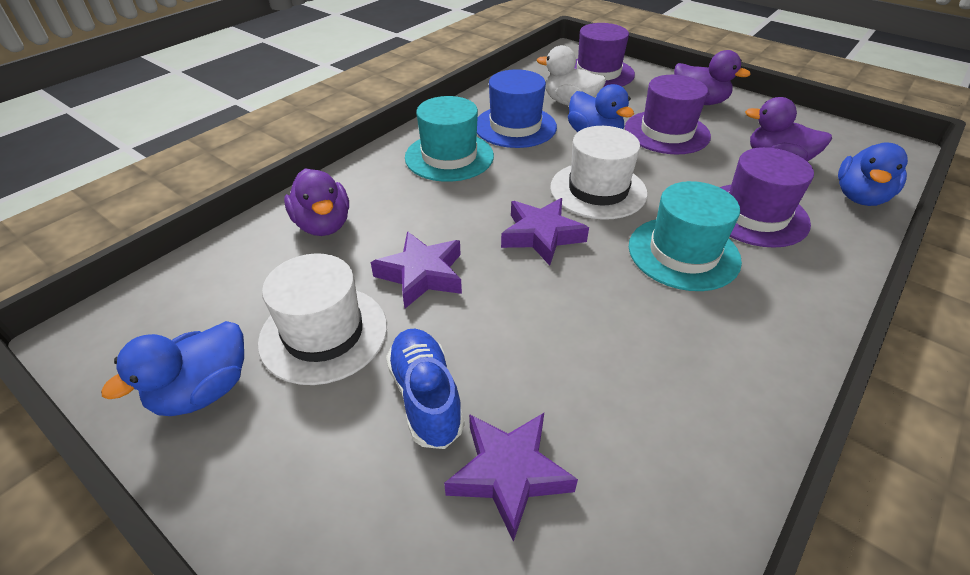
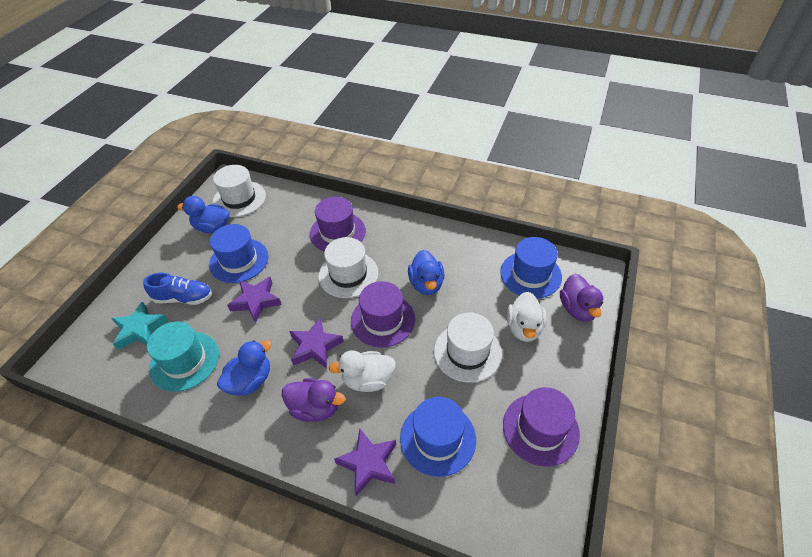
blue hat: [477,69,557,148] = 1 -> [209,224,268,283] [400,397,476,477] [500,237,562,299] = 3
purple duck: [284,168,349,236] [674,50,751,105] [745,97,832,162] = 3 -> [282,378,345,422] [560,274,603,322] = 2
turquoise hat: [405,96,494,182] [629,181,742,291] = 2 -> [147,322,219,392] = 1
turquoise star: none = 0 -> [111,301,168,350] = 1
white duck: [537,45,606,106] = 1 -> [329,350,396,392] [507,292,547,342] = 2
white hat: [258,253,387,385] [550,126,648,220] = 2 -> [213,165,266,217] [318,237,378,298] [434,312,502,383] = 3

